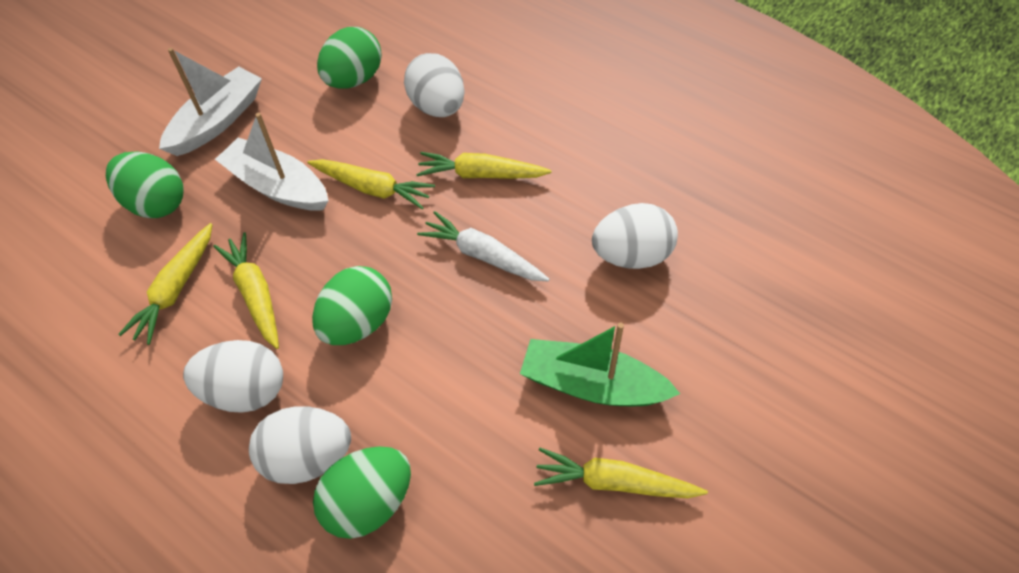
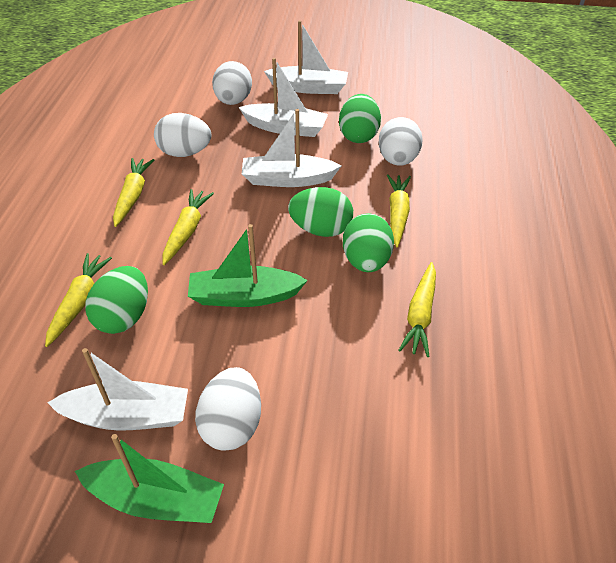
green boat: [520,323,680,406] = 1 -> [75,434,224,523] [188,224,308,307] = 2
white boat: [159,48,262,156] [215,113,329,211] = 2 -> [48,348,188,431] [239,58,328,137] [242,109,341,187] [264,20,348,94] = 4
white carrot: [417,211,550,281] = 1 -> none = 0

